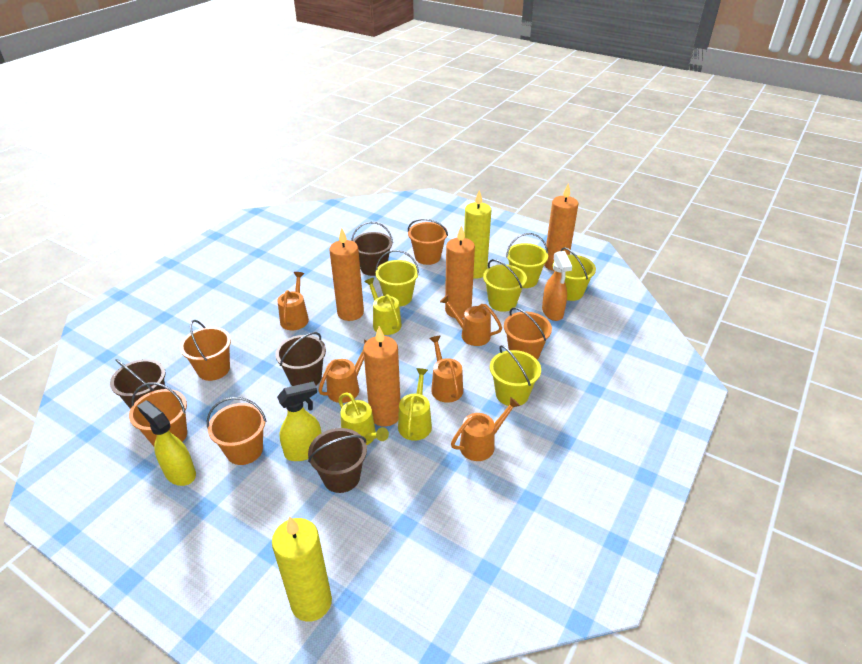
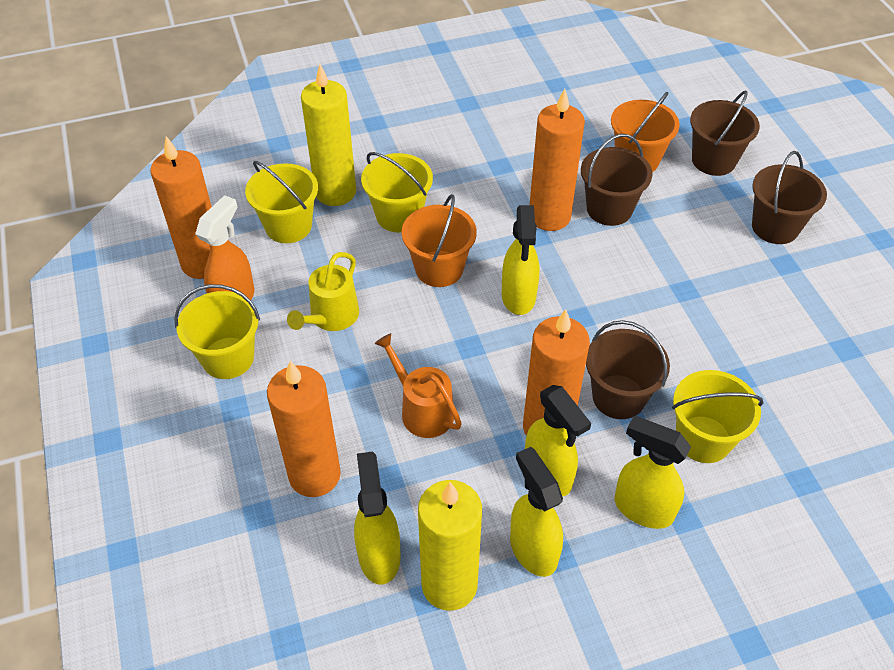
orange bucket: [129,382,187,446] [180,320,231,381] [207,397,267,465] [408,219,448,265] [504,307,552,360] = 5 -> [402,194,477,287] [611,92,680,172] = 2
orange watering can: [277,272,309,330] [318,340,366,403] [429,336,463,403] [440,295,502,346] [451,397,520,461] = 5 -> [374,333,462,438] = 1
yellow bucket: [375,250,419,307] [483,259,527,312] [490,345,541,406] [506,233,548,288] [553,247,596,301] = 5 -> [174,284,260,379] [245,161,318,243] [361,152,433,232] [672,370,763,463] = 4
yellow spray bottle: [137,400,196,486] [277,381,322,461] = 2 -> [354,451,401,585] [502,205,539,315] [510,447,563,577] [525,385,591,497] [614,416,691,529] = 5
yellow watering can: [338,392,389,445] [364,278,402,335] [398,368,432,441] = 3 -> [287,252,359,331] = 1

